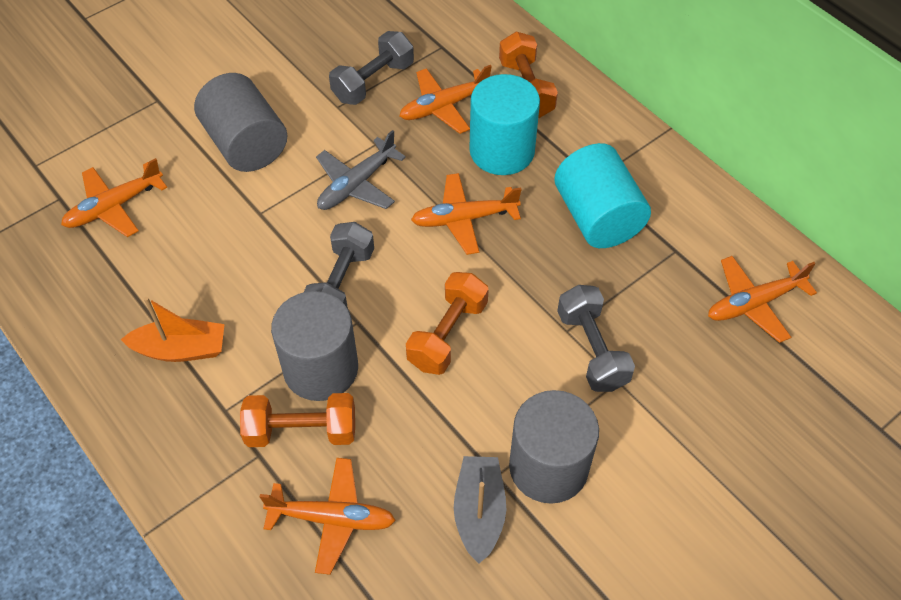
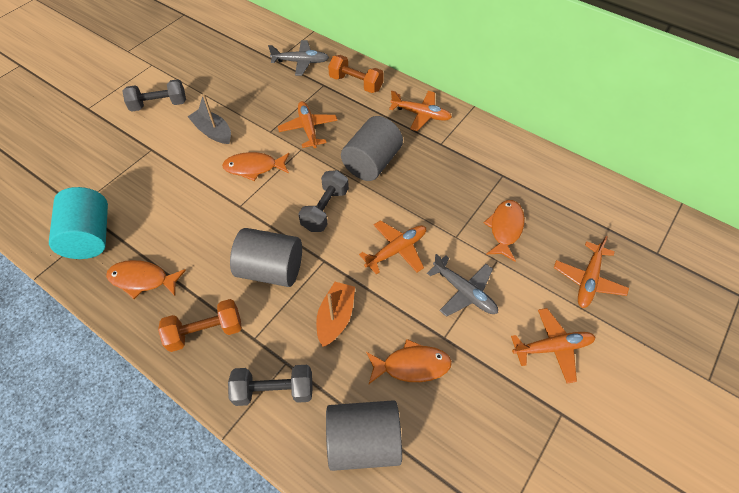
grey plane: [316,130,406,210] = 1 -> [268,40,329,76] [427,254,498,317] = 2
orange dumbbell: [240,393,355,447] [406,272,489,375] [499,32,558,118] = 3 -> [158,299,242,352] [328,55,384,93] = 2
orange fish: none = 0 -> [106,260,186,299] [222,152,289,181] [366,339,452,384] [484,200,525,262] = 4
turquoise cylinder: [469,74,540,175] [554,143,651,248] = 2 -> [49,187,108,259] = 1

